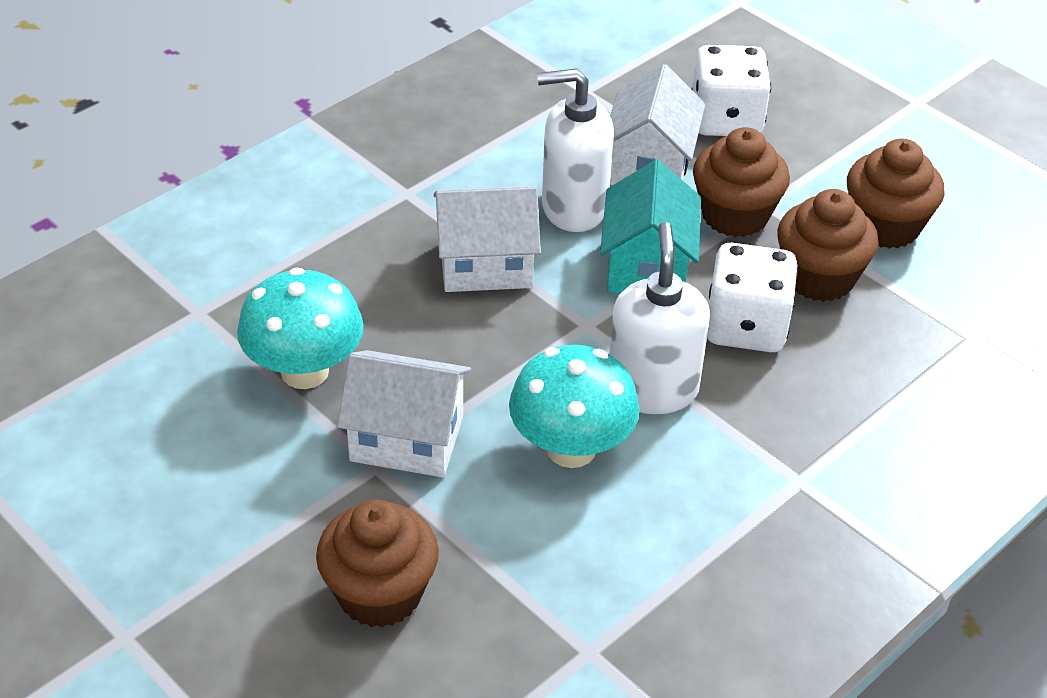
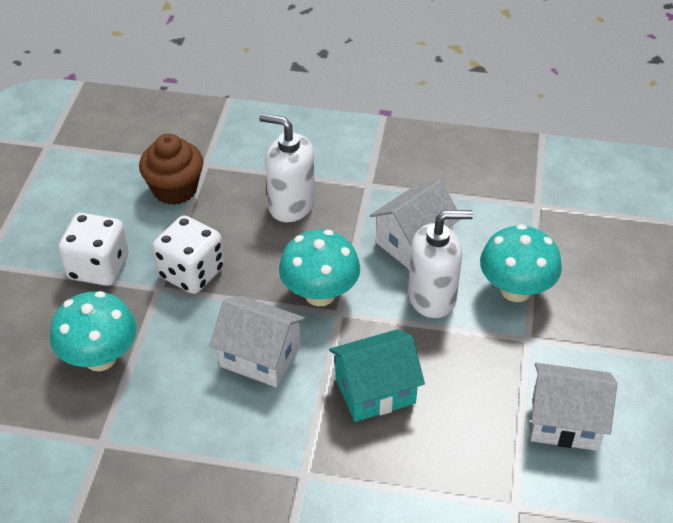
brown cupcake: [316,500,439,628] [693,127,790,237] [777,189,879,302] [847,139,945,249] = 4 -> [139,134,203,205] = 1
turquoise mushroom: [237,268,364,389] [509,345,640,468] = 2 -> [50,291,137,371] [279,230,360,306] [480,224,562,302] = 3

